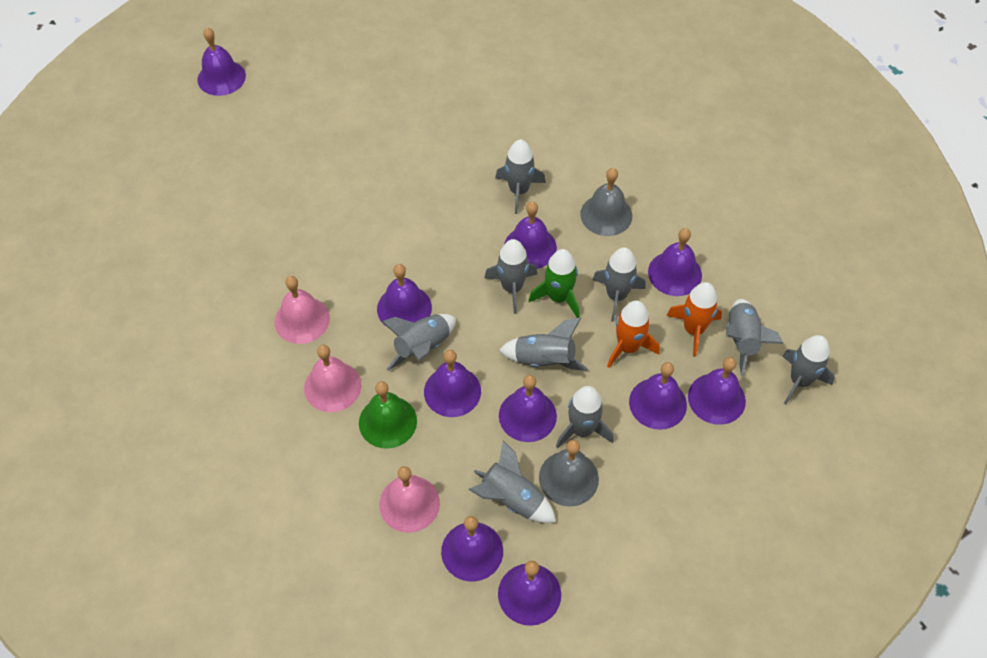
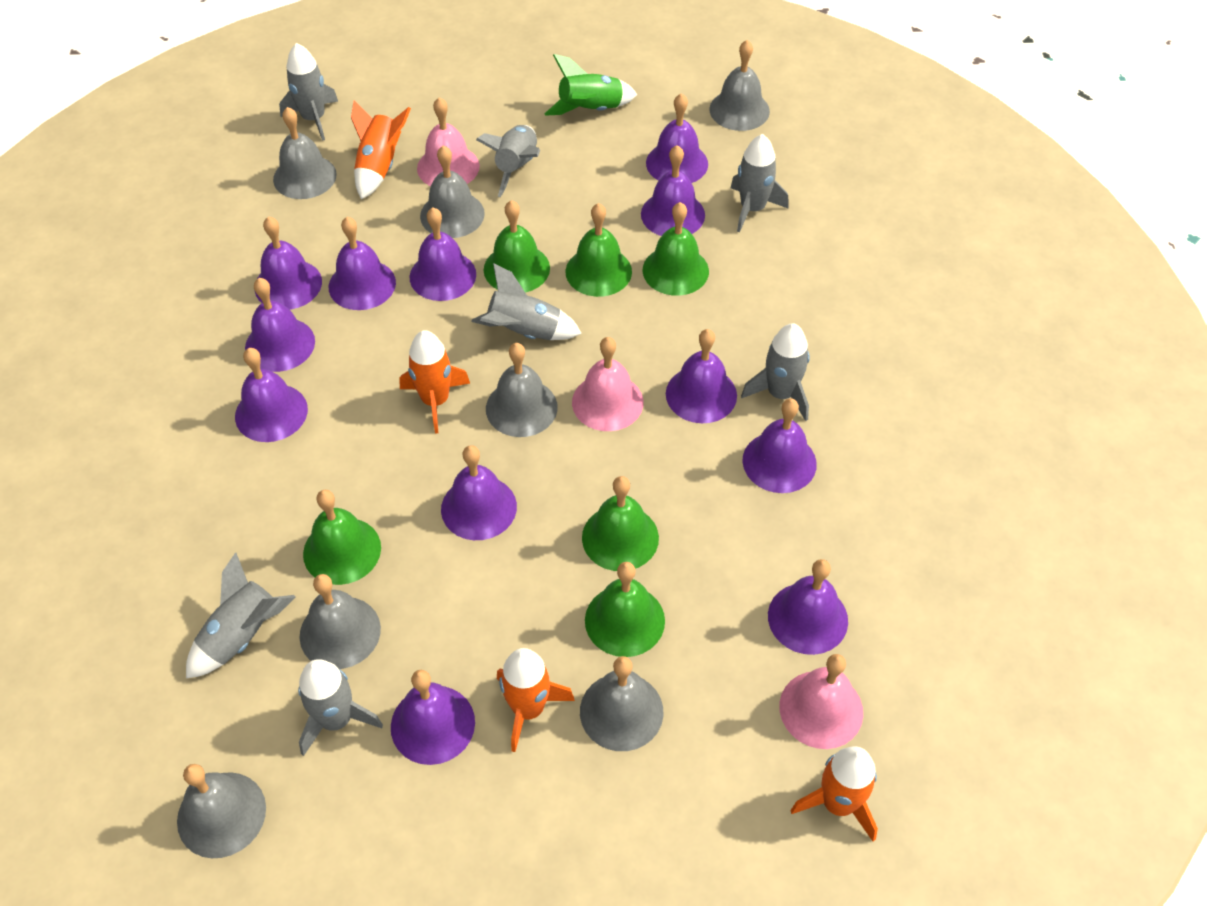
green bell: [359,381,417,449] = 1 -> [303,490,381,585] [484,200,550,293] [566,203,632,297] [582,476,659,571] [585,562,665,657] [643,202,709,296] = 6
grey bell: [539,440,599,506] [580,168,632,236] = 2 -> [177,764,266,858] [273,107,337,199] [299,574,381,669] [420,145,485,238] [486,343,558,437] [580,656,663,751] [709,40,770,131] = 7
grey rocket: [381,314,456,371] [469,440,556,523] [484,239,537,314] [495,139,546,214] [499,318,588,371] [556,386,614,449] [592,247,646,322] [726,299,783,376] [782,335,835,404] = 9 -> [186,552,296,678] [279,43,338,141] [298,659,383,756] [471,263,582,340] [476,125,540,197] [731,134,789,233] [741,323,810,421] = 7
orange rocket: [607,301,660,368] [666,282,722,357] = 2 -> [351,101,411,199] [400,330,470,433] [497,648,575,752] [791,746,878,842] = 4
purple bell: [198,27,246,96] [377,264,432,327] [424,350,481,417] [441,516,503,582] [498,561,561,626] [499,375,557,442] [504,201,557,269] [629,362,687,430] [648,228,702,296] [688,357,746,425] = 10 -> [235,348,308,442] [245,278,315,372] [254,216,322,310] [329,217,396,310] [391,670,475,765] [410,208,476,301] [441,445,517,540] [641,145,705,236] [646,93,708,183] [666,329,737,423] [742,398,817,493] [768,559,848,655] = 12

